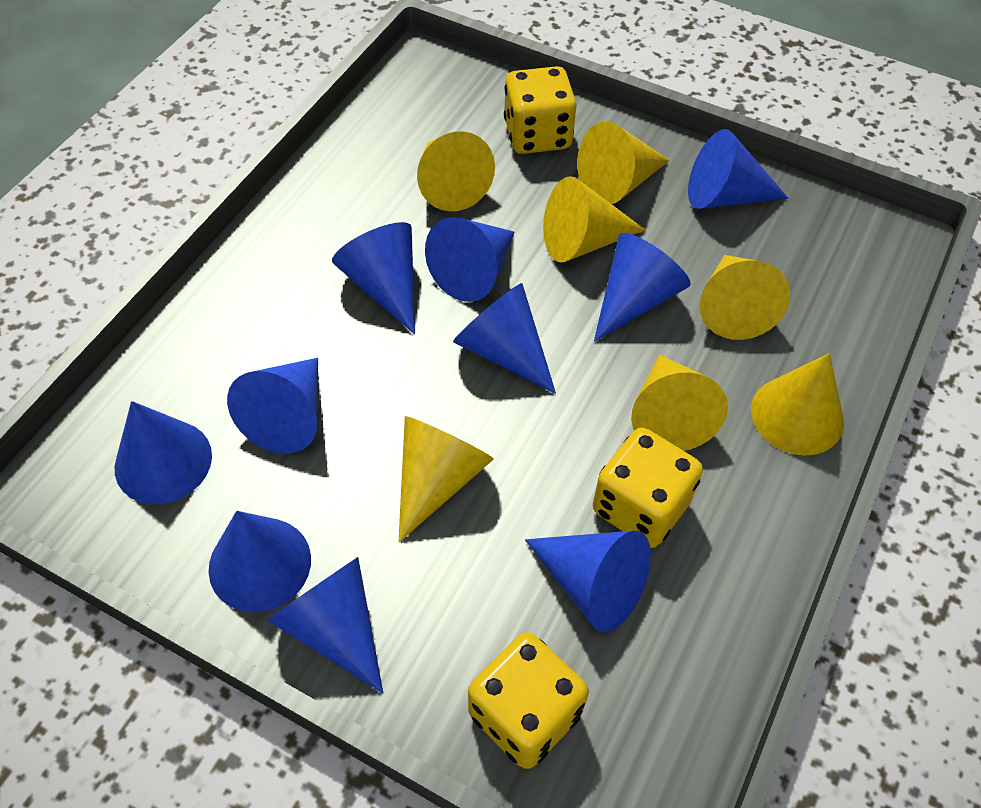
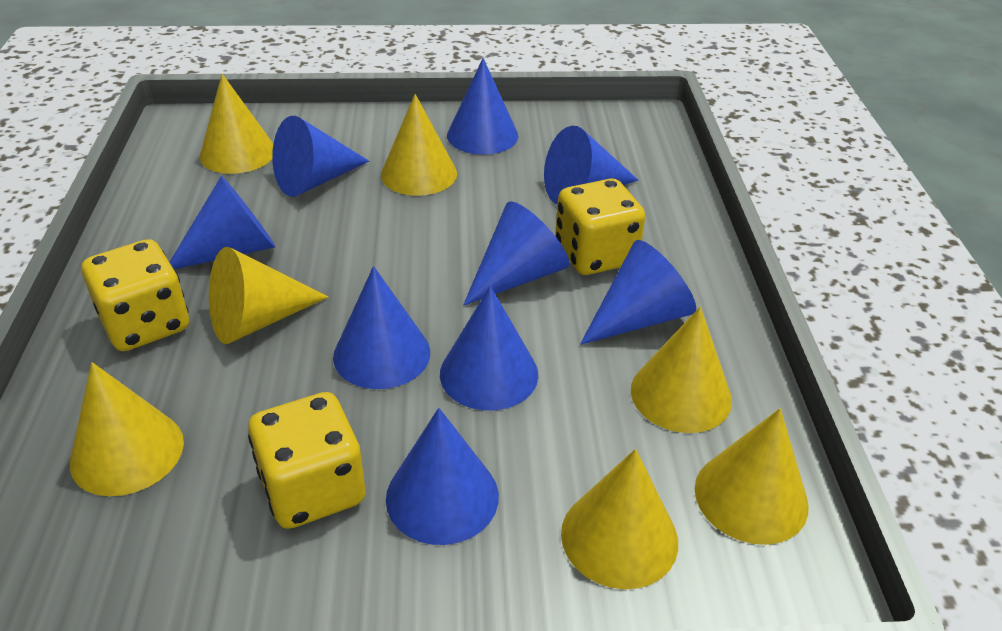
blue cone: [115,401,212,504] [209,511,311,613] [227,358,318,454] [266,557,383,693] [332,222,415,334] [425,217,514,302] [453,283,556,394] [525,531,651,633] [594,233,691,342] [688,129,789,209] = 10 -> [170,176,275,269] [272,116,369,197] [333,266,430,389] [386,408,499,545] [440,286,538,411] [447,58,518,155] [463,201,570,305] [544,126,638,205] [580,240,696,345] = 9

